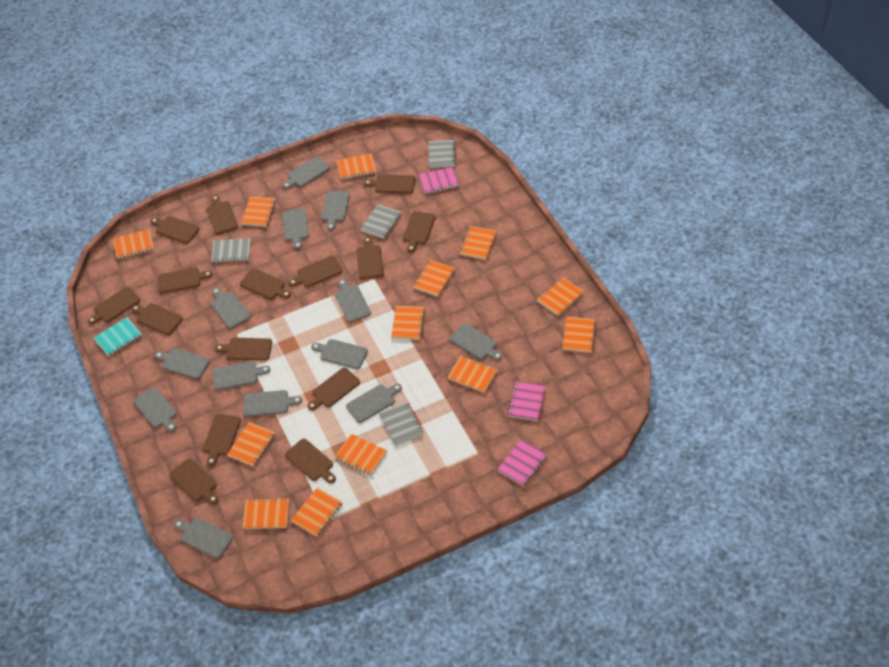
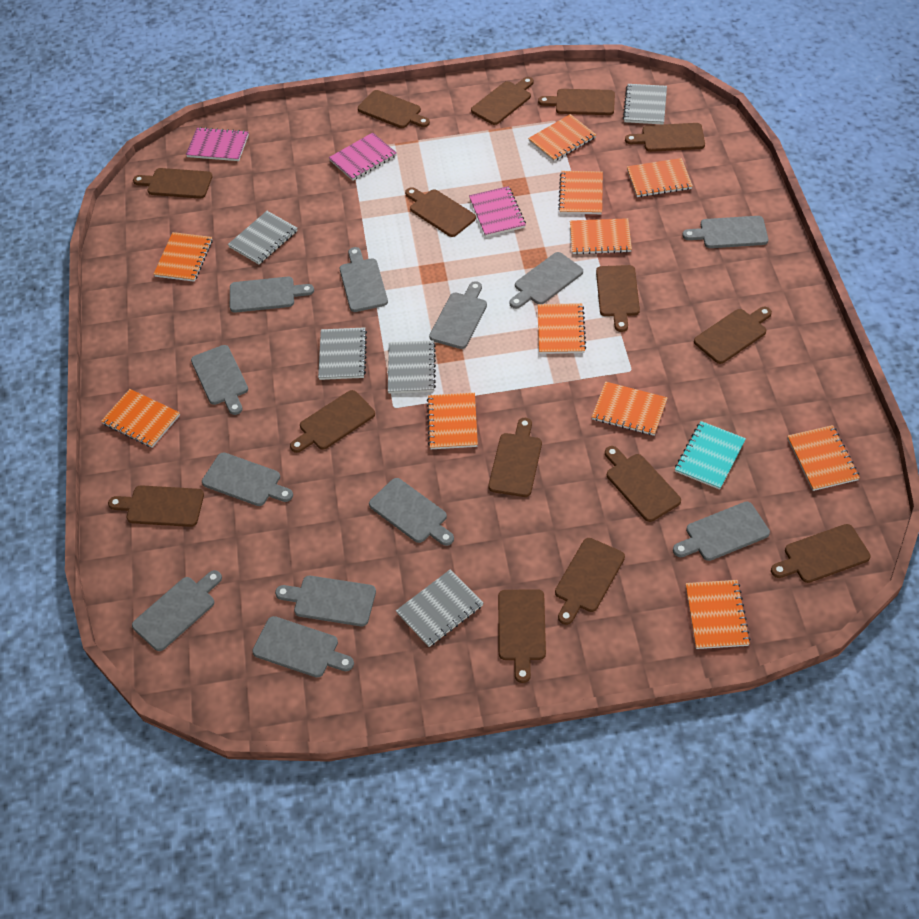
grey cutting board: [133,387,177,432] [154,348,210,379] [174,518,233,559] [211,288,251,329] [212,361,270,390] [243,390,302,417] [282,208,309,249] [283,157,330,189] [311,339,368,369] [321,191,350,231] [335,279,371,323] [346,384,402,423] [450,323,502,361] = 13 -> [132,570,222,651] [191,345,248,415] [202,452,293,506] [230,277,314,313] [252,616,354,678] [275,576,376,626] [340,247,388,312] [369,478,454,546] [429,281,487,349] [509,252,583,309] [673,502,770,561] [682,216,768,248] = 12
grey notebook: [211,238,251,263] [360,204,401,239] [379,402,423,446] [428,140,456,168] = 4 -> [228,211,298,264] [318,327,367,380] [388,340,436,393] [396,569,483,647] [623,84,667,124] = 5
orange notebook: [113,229,154,259] [227,422,275,467] [241,197,276,227] [243,498,289,529] [291,488,343,537] [335,434,387,475] [337,154,376,180] [391,306,425,340] [413,260,455,297] [448,356,498,393] [459,226,496,260] [537,277,584,316] [562,317,596,353] = 13 -> [101,389,180,448] [154,232,213,282] [427,393,478,449] [528,114,596,162] [538,303,586,354] [558,171,603,214] [570,218,632,255] [592,382,668,436] [627,158,693,197] [686,580,751,649] [787,425,860,491] = 11

